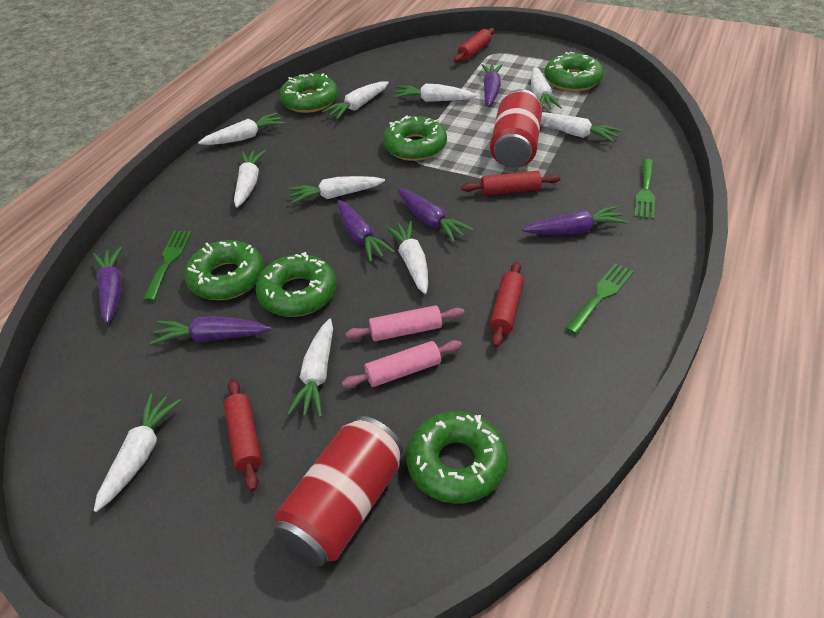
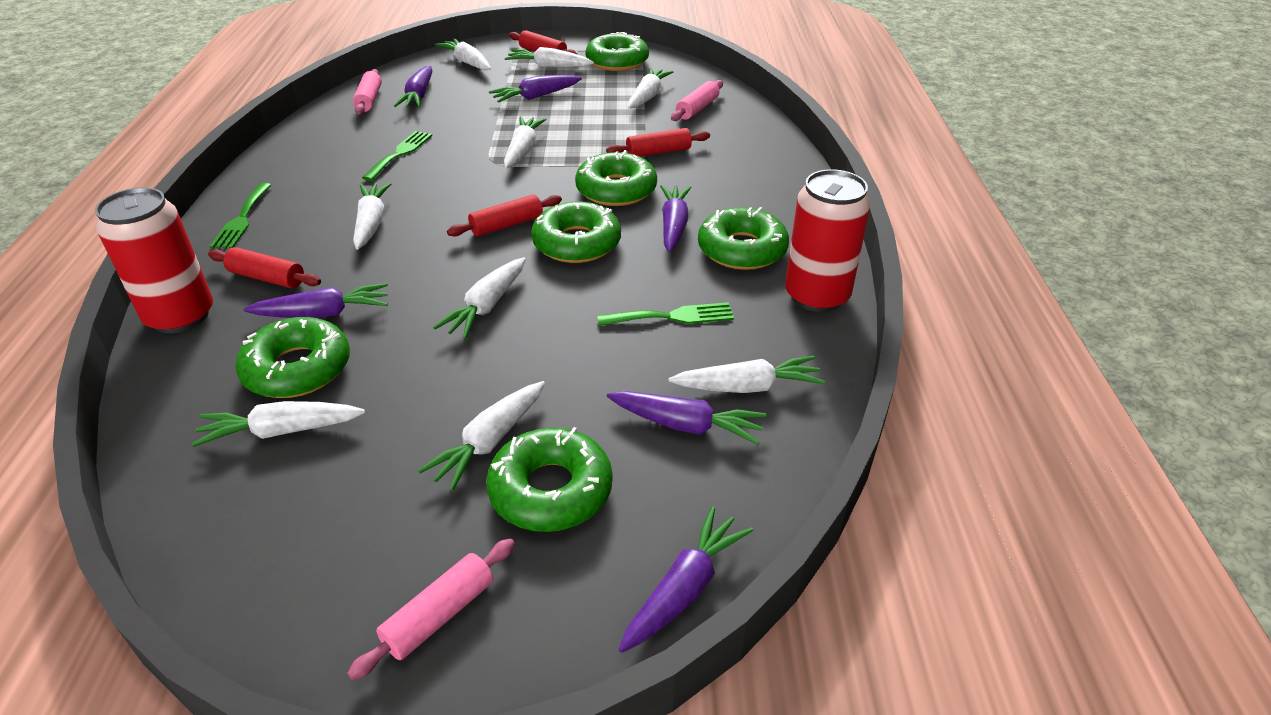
pink rolling pin: [342,340,462,388] [345,305,465,341] = 2 -> [347,539,515,680] [353,69,382,115] [671,80,723,121] = 3
white carrot: [94,393,181,512] [198,113,285,145] [234,150,265,208] [287,319,333,417] [288,176,385,204] [322,81,389,120] [385,221,428,294] [394,84,477,102] [531,67,562,110] [541,112,622,143] = 10 -> [192,401,365,447] [353,183,391,250] [418,381,545,491] [433,257,526,339] [435,38,491,71] [504,117,546,168] [505,47,594,68] [628,68,673,109] [668,356,825,393] = 9

